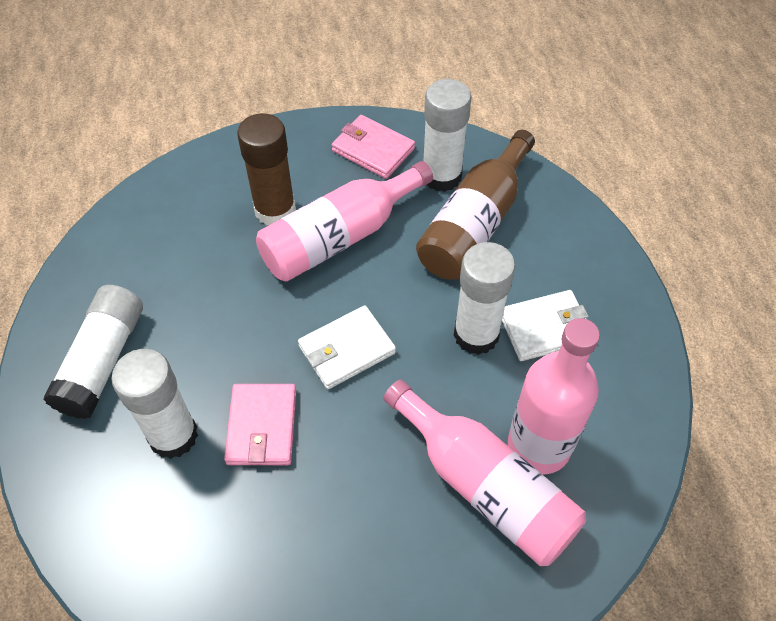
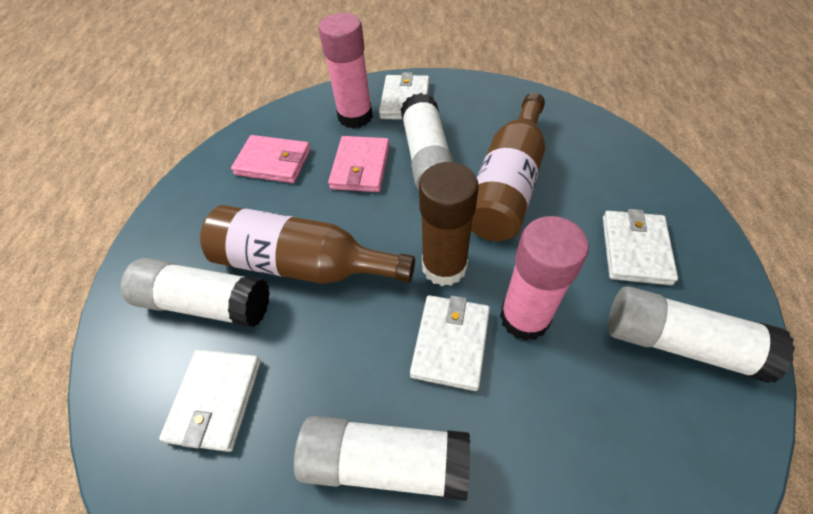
brown bottle: [416,130,535,280] = 1 -> [200,205,415,284] [471,93,545,241] = 2
pink bottle: [256,161,433,282] [384,380,586,566] [508,318,600,475] = 3 -> none = 0
pink glue stick: none = 0 -> [319,13,373,128] [500,216,589,341] = 2
white wallet: [298,305,396,389] [502,290,589,361] = 2 -> [159,349,261,452] [379,72,429,120] [410,295,490,391] [603,209,678,285] = 4

